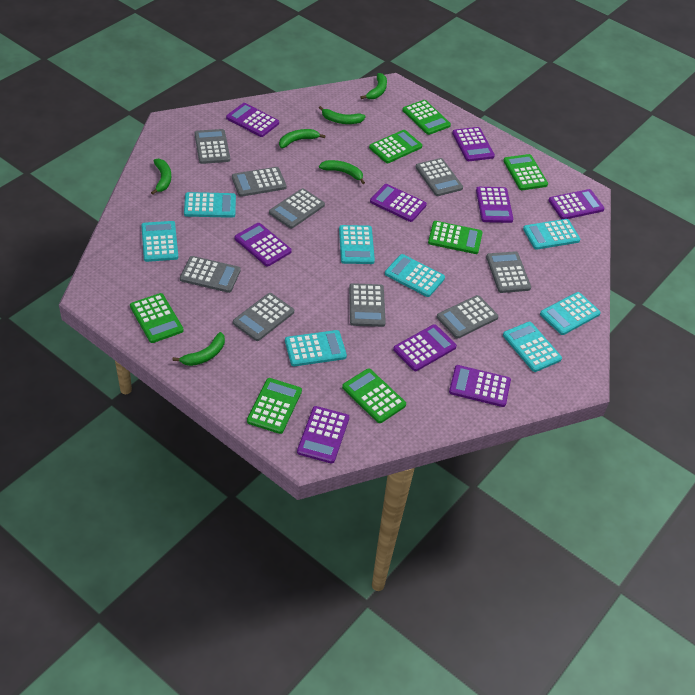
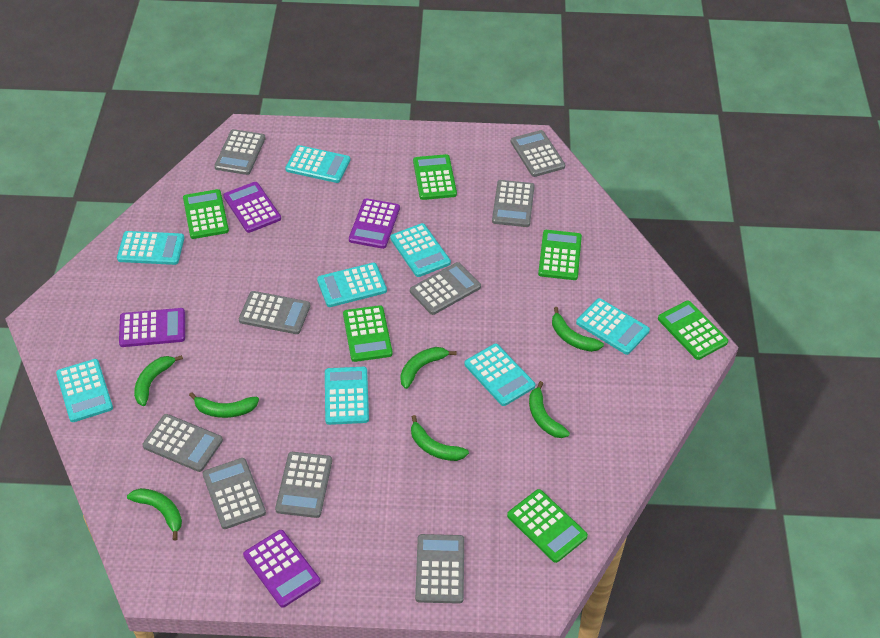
green banana: [151,159,171,195] [172,332,225,366] [279,129,325,148] [319,106,366,124] [319,160,365,184] [360,73,387,99] = 6 -> [127,488,182,541] [134,355,183,406] [189,392,259,418] [400,347,456,389] [411,415,469,461] [529,381,570,438] [552,307,604,352] = 7
green calculator: [130,293,184,343] [247,378,302,434] [342,368,406,423] [369,130,422,163] [402,100,451,135] [428,221,483,254] [503,154,548,190] = 7 -> [183,189,229,239] [343,305,393,362] [413,154,457,200] [507,489,588,563] [538,230,582,280] [658,300,728,360] = 6
purple calculator: [226,103,279,137] [235,223,292,267] [297,406,350,464] [370,184,427,222] [393,324,457,371] [449,365,511,407] [452,127,495,161] [476,187,513,223] [548,189,605,219] = 9 -> [119,308,185,347] [223,182,281,233] [243,530,321,608] [349,198,400,249] = 4

